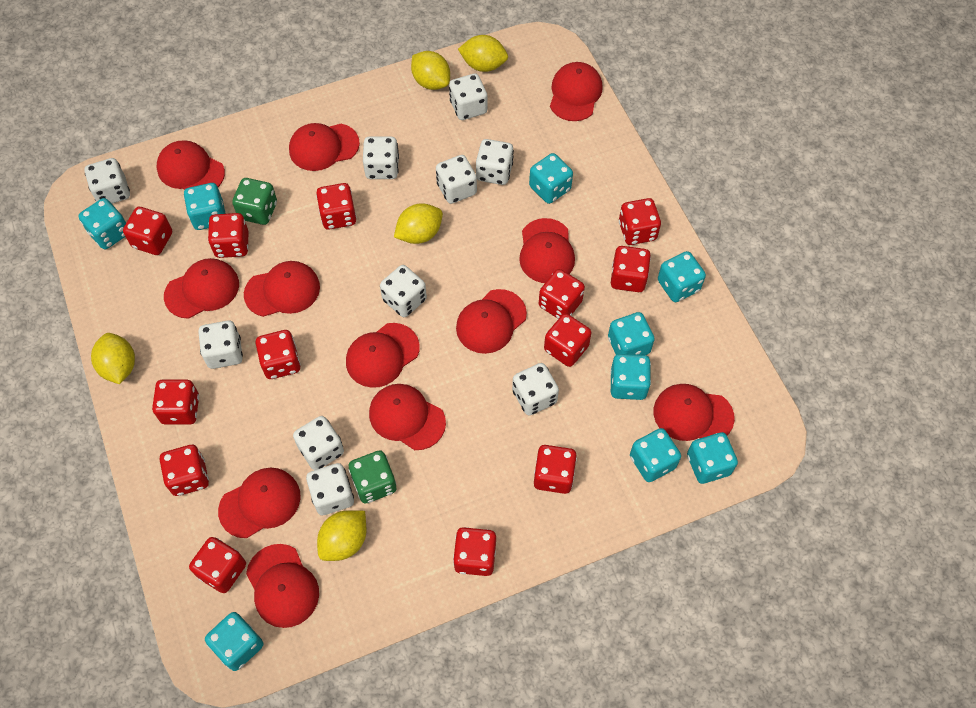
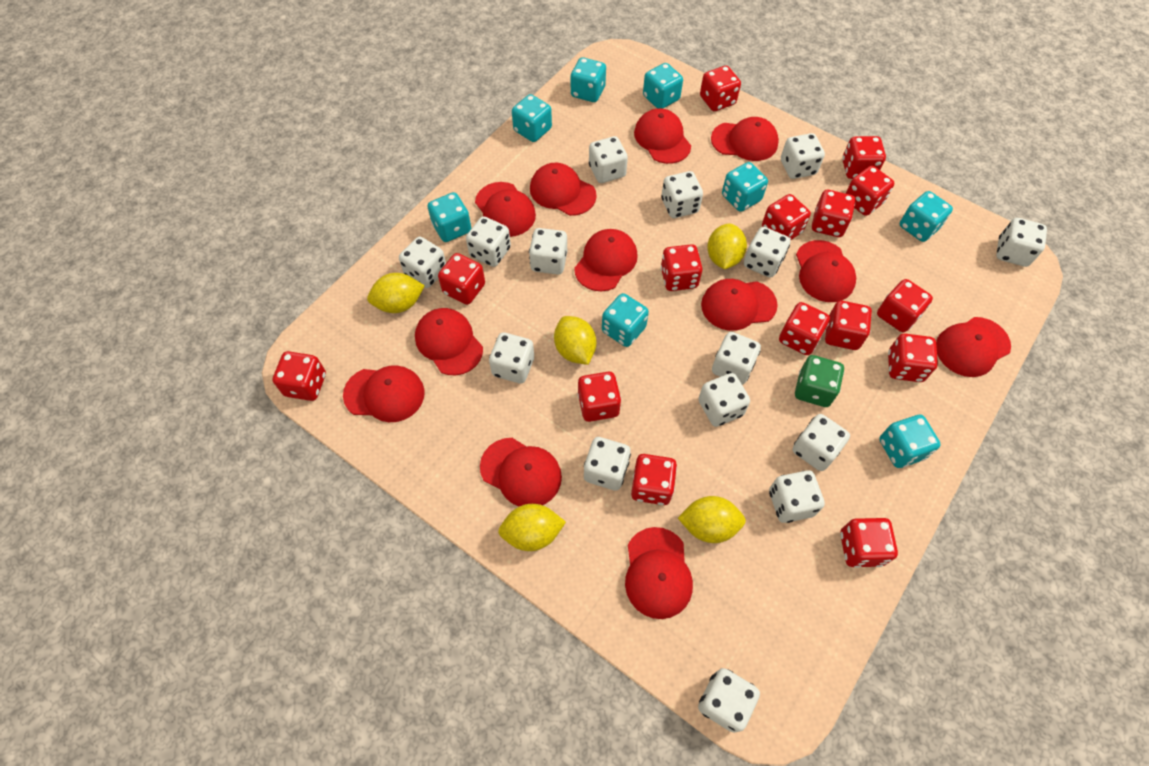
green dice: [232,178,277,225] [349,450,396,504] = 2 -> [795,355,844,407] = 1
red dice: [123,207,172,255] [152,380,199,425] [160,445,209,496] [189,537,246,593] [208,213,249,258] [256,330,301,379] [316,183,357,230] [453,527,496,576] [534,445,577,494] [539,269,585,318] [544,314,591,367] [611,246,651,292] [619,198,661,245] = 13 -> [273,351,326,401] [438,253,485,305] [577,372,621,422] [631,454,677,505] [661,244,703,291] [700,66,741,111] [762,194,811,240] [779,302,830,355] [812,190,855,237] [825,301,872,350] [840,518,898,568] [842,136,886,179] [845,166,894,216] [877,279,933,332] [888,334,938,382] = 15
turquoise dice: [79,198,126,249] [184,183,226,230] [205,612,263,671] [529,153,573,204] [608,312,655,355] [610,354,651,400] [630,428,681,482] [658,251,706,302] [687,432,738,484] = 9 -> [427,192,471,242] [512,94,552,142] [571,57,606,102] [602,293,649,347] [643,63,683,109] [722,162,768,212] [879,415,941,468] [900,191,953,242] = 8
white dice: [85,158,130,204] [198,321,243,369] [293,416,344,470] [306,463,354,515] [363,136,399,179] [380,265,427,317] [436,155,477,204] [449,73,487,120] [476,139,514,185] [512,363,559,415] = 10 -> [399,237,446,288] [466,216,511,267] [489,332,534,384] [529,228,567,275] [584,437,631,491] [589,136,628,183] [661,171,703,218] [698,373,750,427] [698,668,760,733] [712,332,761,385] [744,227,790,278] [769,470,825,523] [781,133,825,179] [793,414,850,471] [996,218,1047,267] = 15

